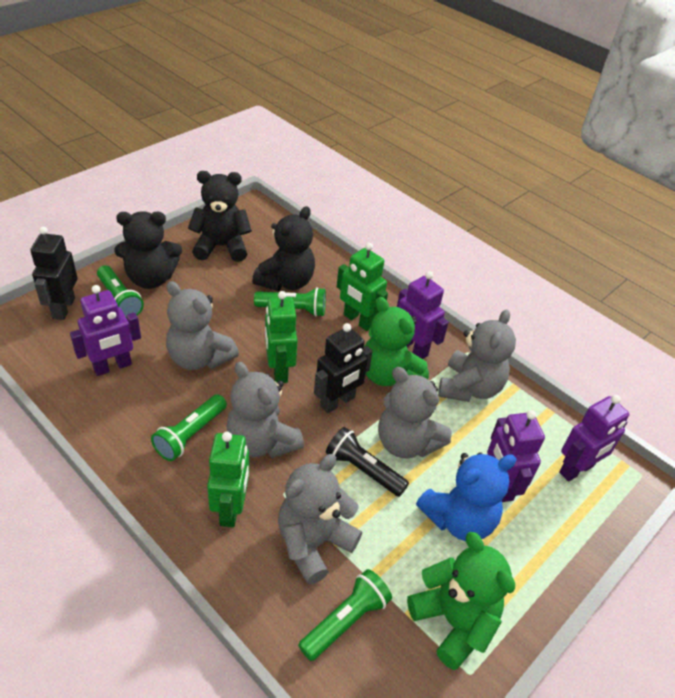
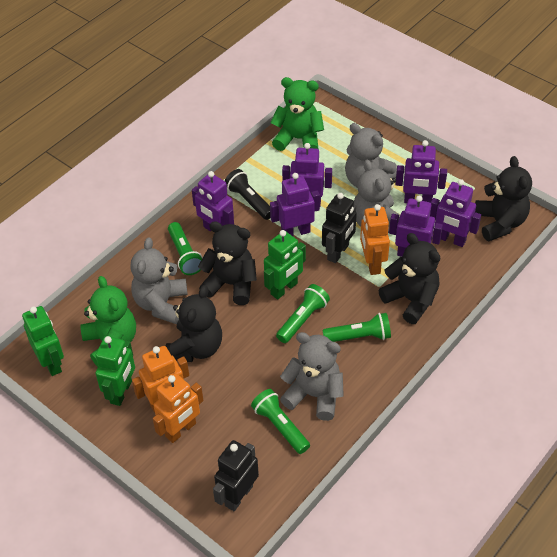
black teddy bear: [114,211,182,289] [188,171,252,262] [252,206,315,291] = 3 -> [166,285,222,362] [198,221,257,305] [378,233,440,324] [475,156,532,241] = 4
blue teddy bear: [416,452,517,541] = 1 -> none = 0
grey teddy bear: [166,281,239,370] [226,362,304,458] [278,454,362,585] [378,367,452,458] [438,309,516,402] = 5 -> [130,237,188,324] [280,332,344,421] [345,123,397,187] [354,160,400,233] = 4
orange robot: none = 0 -> [132,346,189,412] [153,373,203,443] [360,204,390,275] = 3
purple robot: [70,285,141,376] [397,271,449,359] [487,410,545,502] [559,395,629,482] = 4 -> [192,171,234,231] [270,173,320,237] [282,143,332,206] [389,195,443,257] [395,140,447,203] [430,179,481,247] = 6

